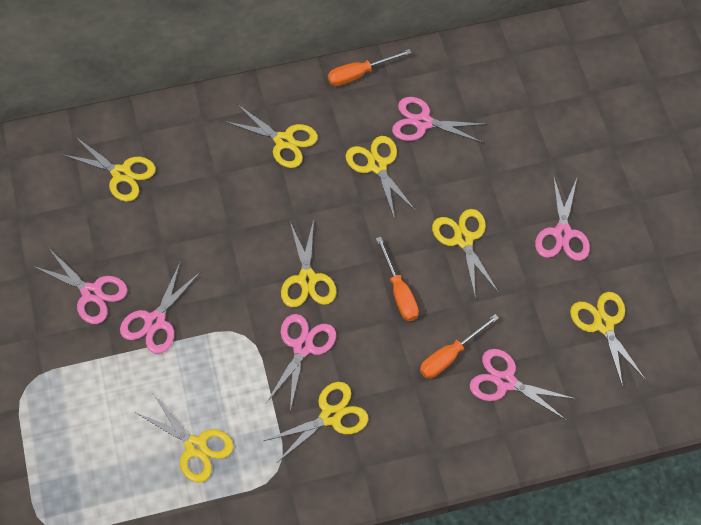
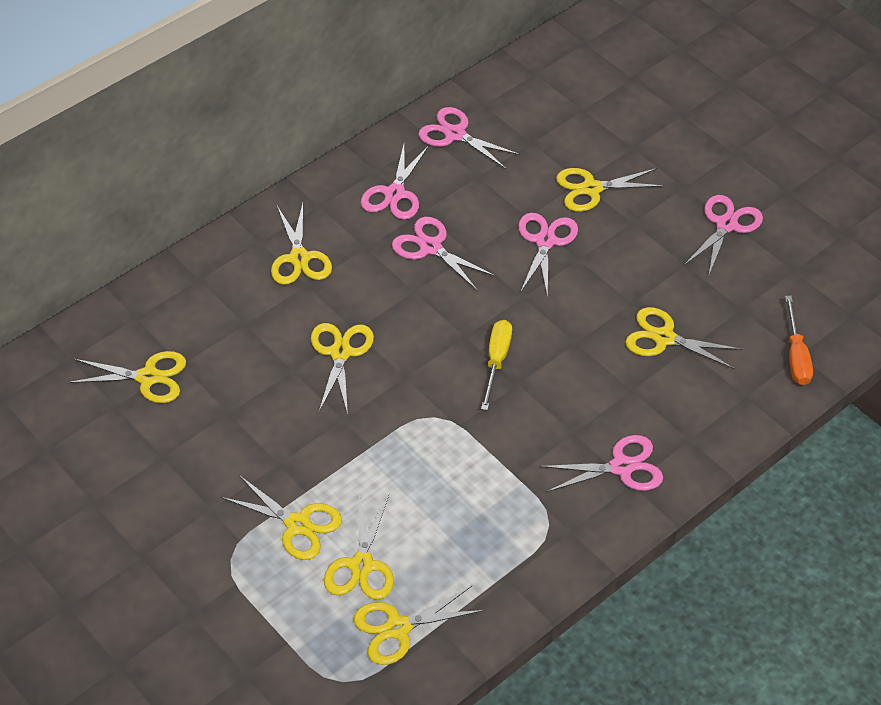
orange screwdriver: [328,49,411,86] [376,237,419,321] [420,314,499,378] = 3 -> [785,296,813,385] = 1
yellow screwdriver: none = 0 -> [481,320,512,410] = 1

